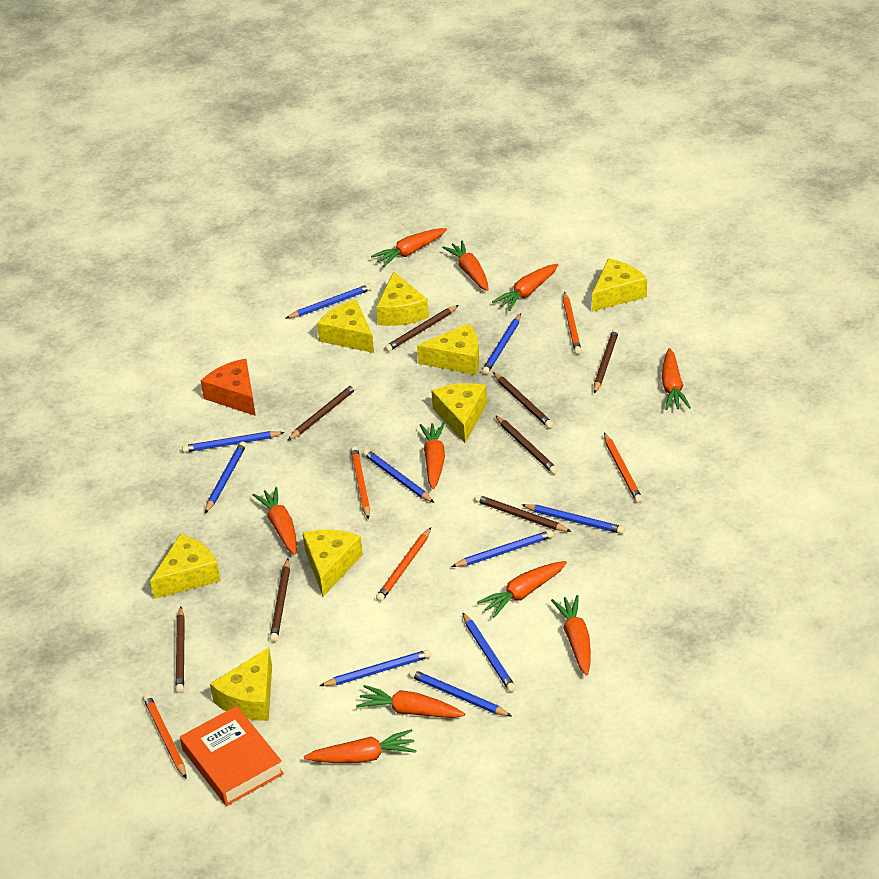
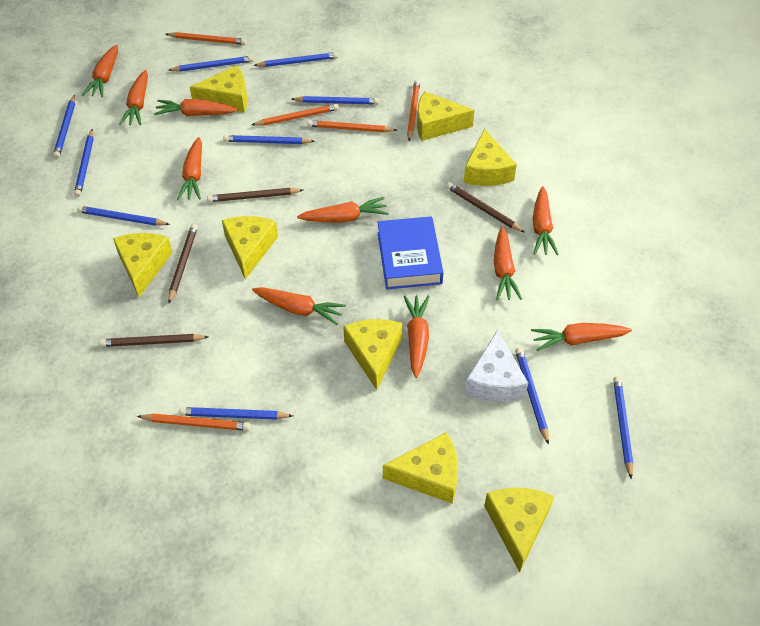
blue book: none = 0 -> [377,216,444,289] = 1
brown pencil: [175,606,185,693] [270,559,290,642] [288,383,357,440] [385,305,459,352] [475,495,572,532] [493,372,553,428] [495,415,558,474] [594,329,619,394] = 8 -> [99,334,208,347] [168,224,198,303] [207,188,303,202] [446,182,525,233] = 4
orange book: [180,706,284,806] = 1 -> none = 0
orange cheese: [201,359,256,416] = 1 -> none = 0
white cheese: none = 0 -> [465,330,528,402] = 1

